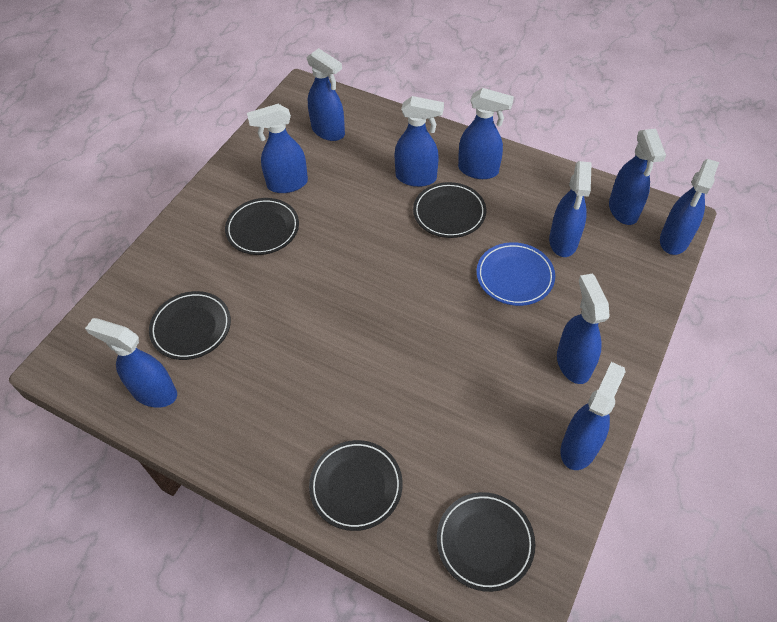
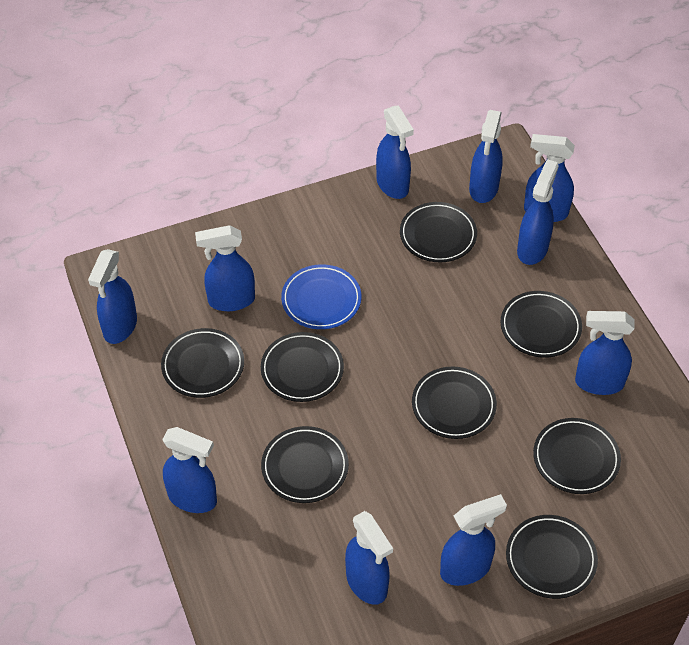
black plate: [149,291,231,360] [225,198,299,255] [309,440,403,531] [413,182,486,238] [437,492,535,592] = 5 -> [161,328,244,398] [261,332,344,402] [261,426,349,503] [400,202,477,262] [412,366,497,439] [500,291,582,358] [506,515,598,599] [533,418,621,494] = 8

